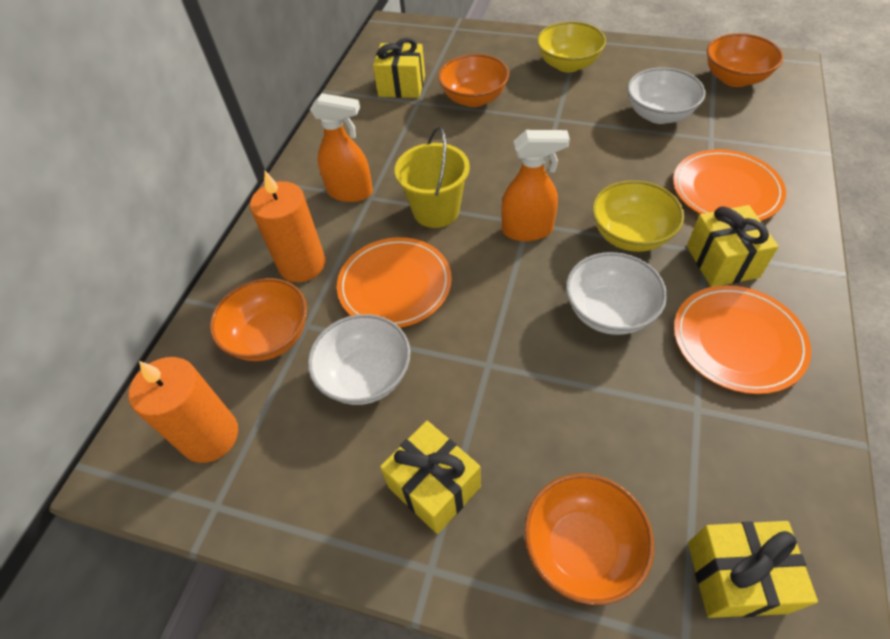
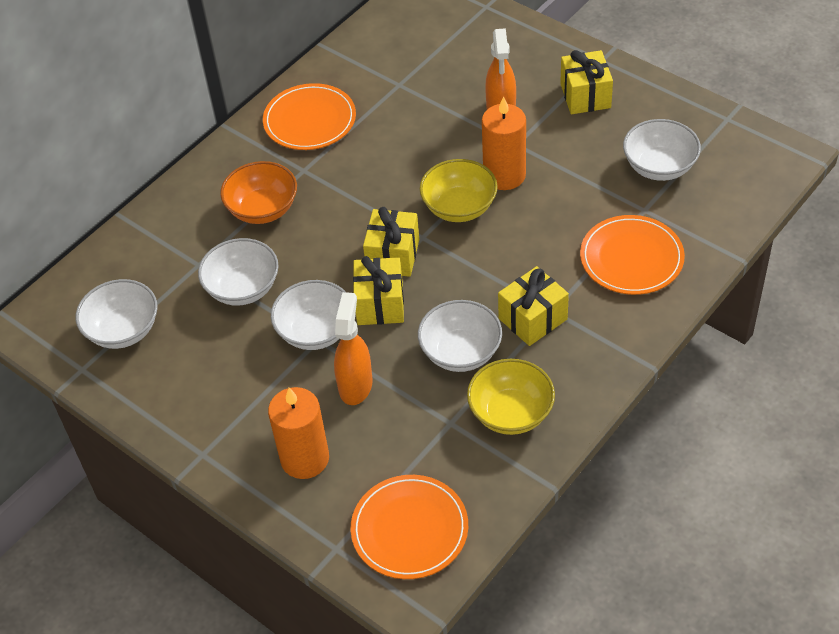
orange bowl: [210,278,307,361] [438,54,509,107] [524,474,654,605] [707,33,783,87] = 4 -> [220,161,297,224] = 1
white bowl: [308,314,411,405] [566,252,667,335] [627,68,706,124] = 3 -> [76,279,157,349] [198,238,278,306] [271,280,346,350] [418,300,502,372] [623,119,701,181] = 5
yellow bucket: [395,127,470,228] = 1 -> none = 0

